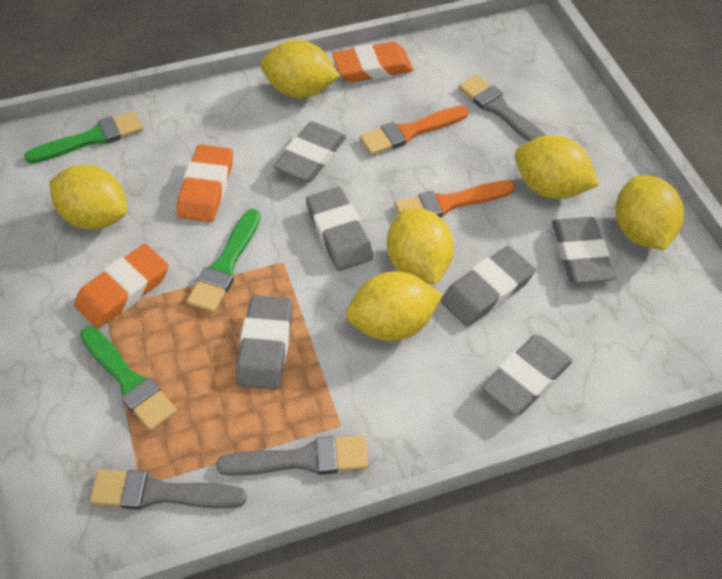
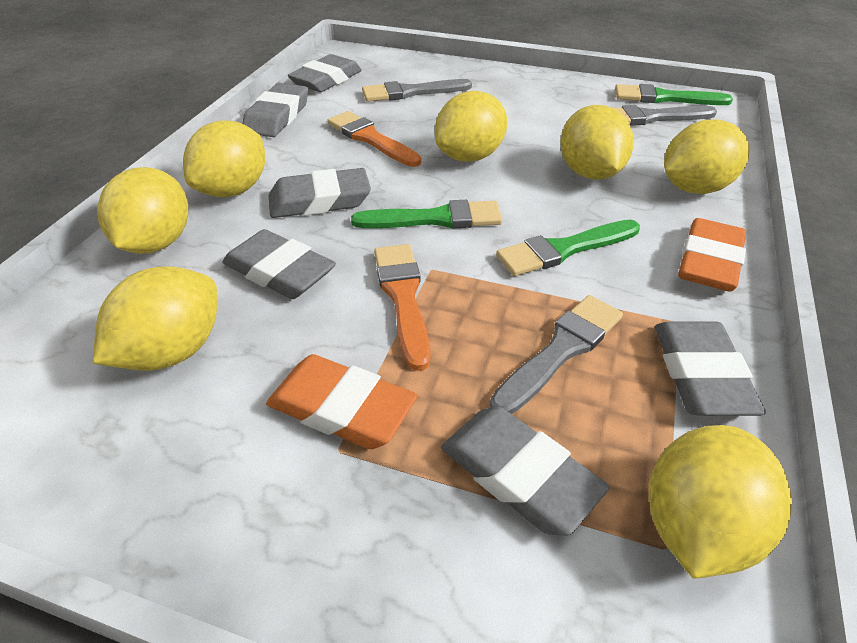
orange eraser: [74,244,169,328] [177,144,233,222] [332,42,413,82] = 3 -> [266,354,417,449] [678,218,746,291] = 2
yellow lemon: [49,165,127,230] [260,40,340,98] [346,271,443,341] [387,208,454,284] [515,136,599,199] [616,175,684,250] = 6 -> [93,266,217,371] [97,167,188,254] [183,120,265,197] [435,91,507,162] [560,105,634,180] [649,425,792,579] [664,120,750,194] = 7

